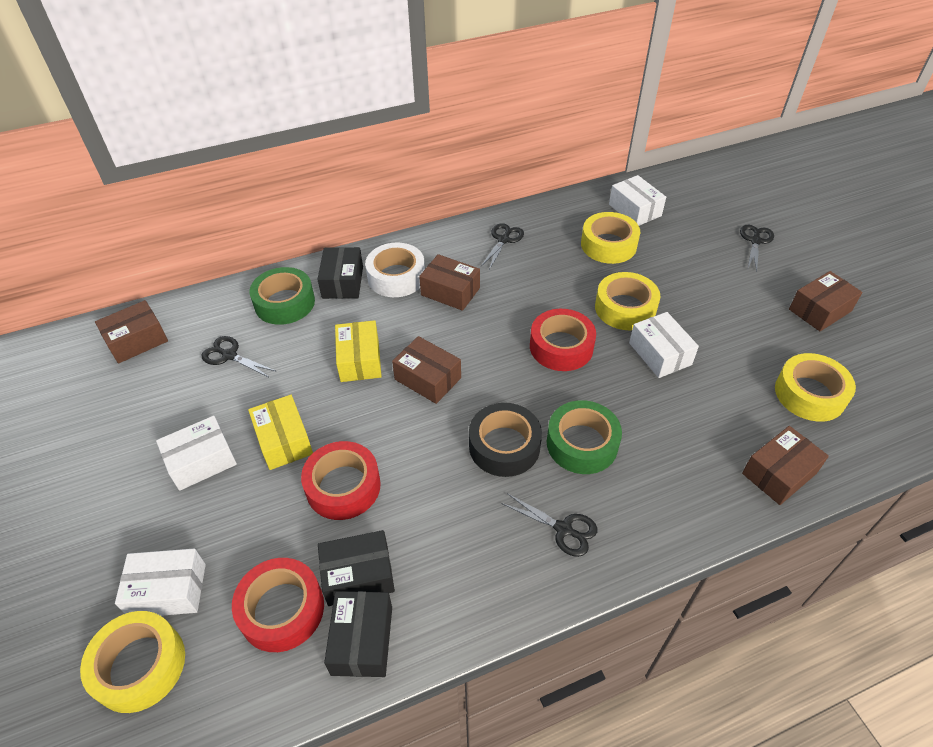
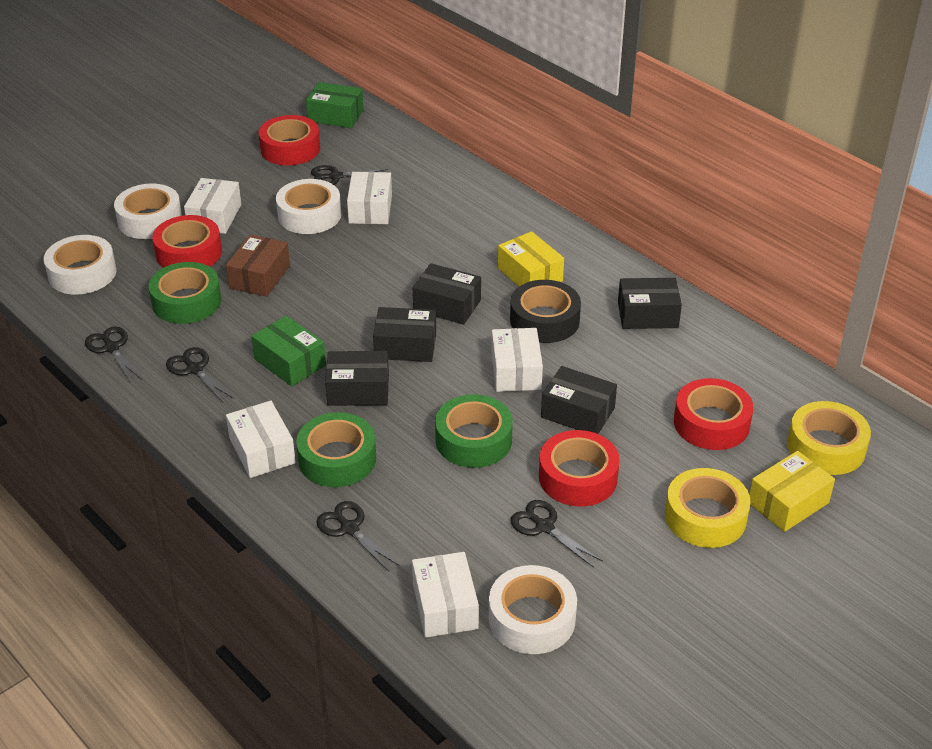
black box: [317,247,363,299] [318,530,395,606] [324,591,392,677] = 3 -> [325,351,389,406] [373,307,436,362] [413,263,481,325] [541,366,617,434] [618,278,682,329] = 5
black scissors: [202,336,277,378] [481,223,524,269] [501,493,598,557] [740,225,774,271] = 4 -> [85,326,142,383] [166,347,234,403] [311,165,388,185] [316,501,400,572] [511,500,603,568] = 5
brown box: [95,300,168,364] [392,336,461,404] [419,254,480,311] [742,426,829,505] [789,271,863,331] = 5 -> [226,234,290,297] = 1
green box: none = 0 -> [252,316,326,386] [306,82,364,128] = 2
green tape: [249,267,315,325] [547,400,622,474] = 2 -> [149,262,221,324] [296,412,376,487] [435,394,513,468] = 3
red tape: [232,558,324,652] [301,441,381,520] [530,309,596,371] = 3 -> [152,215,222,268] [259,115,320,165] [539,430,620,507] [674,378,754,450] = 4
white box: [115,549,206,616] [156,416,237,491] [609,175,666,226] [629,312,699,378] = 4 -> [184,178,241,234] [226,401,296,478] [347,172,392,224] [412,552,479,638] [491,328,543,392] = 5
white tape: [365,243,425,297] = 1 -> [44,235,116,295] [114,183,182,239] [276,179,341,234] [489,565,577,654] = 4
yellow tape: [80,611,185,713] [581,212,640,264] [595,272,660,330] [775,353,856,422] = 4 -> [665,468,751,548] [787,401,871,475] = 2

